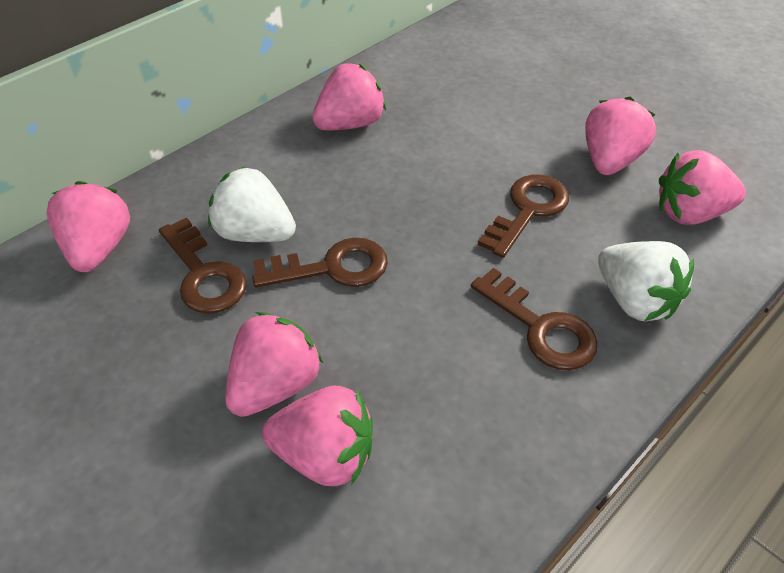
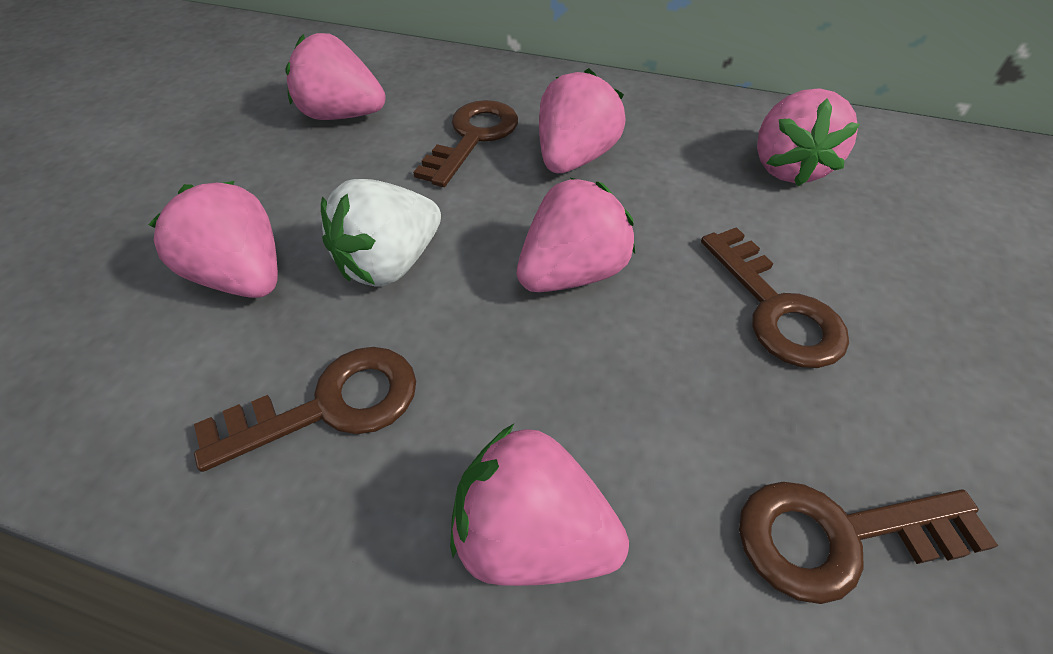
white strawberry: [208,167,296,242] [598,241,694,321] = 2 -> [321,179,441,286] = 1

